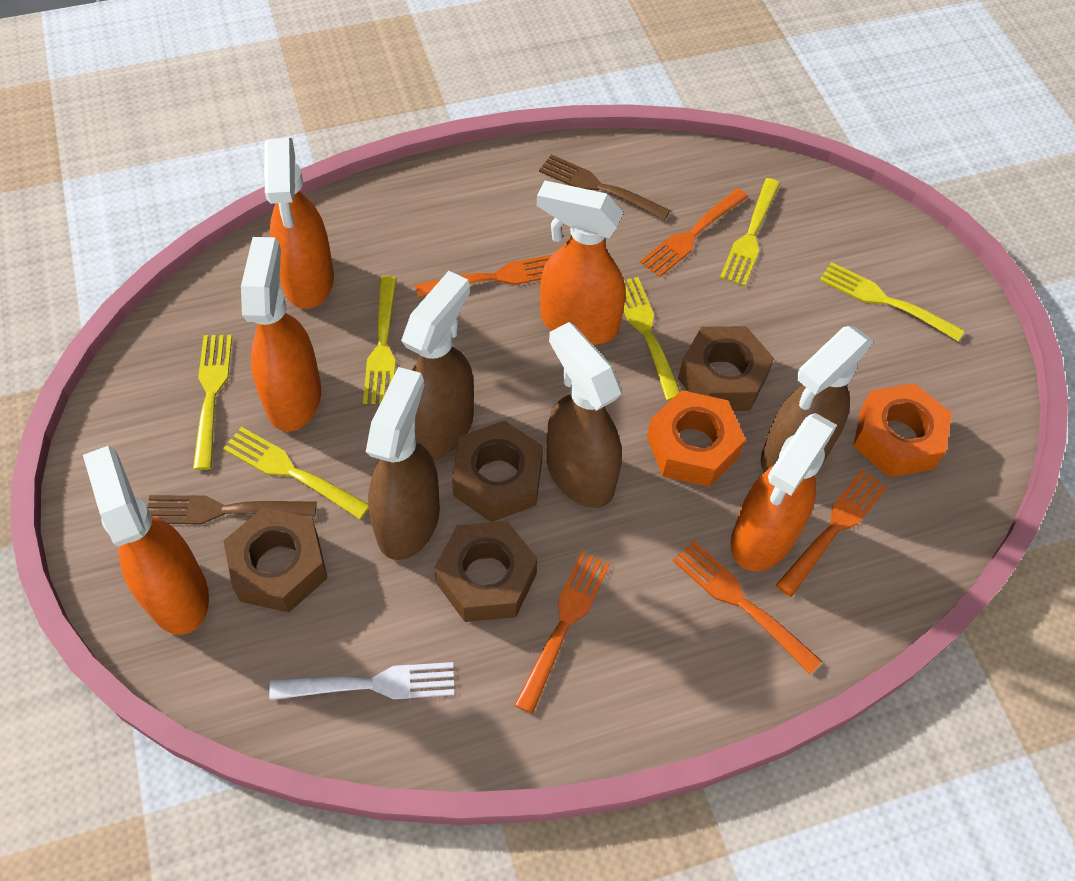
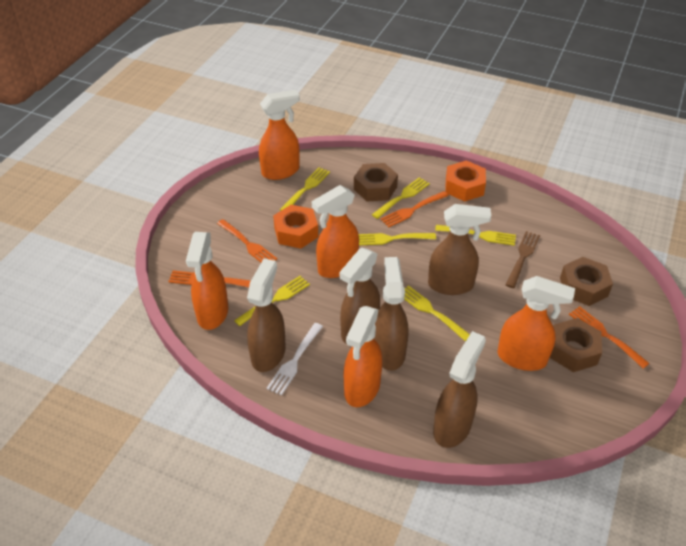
brown fork: [147,495,317,524] [539,154,671,220] = 2 -> [506,231,540,288] = 1
brown nut: [224,507,328,613] [434,521,538,622] [452,421,543,522] [678,326,774,411] = 4 -> [354,163,398,201] [550,318,602,372] [560,257,613,306] = 3
brown spray bottle: [366,367,440,560] [401,271,474,460] [547,322,622,508] [761,326,874,472] = 4 -> [247,259,286,372] [340,248,380,344] [374,257,408,371] [428,204,491,295] [433,331,486,448] = 5
orange fork: [415,254,553,298] [515,552,610,714] [640,188,748,277] [673,540,822,674] [776,469,888,597] = 5 -> [168,270,251,287] [217,219,277,262] [380,191,449,227] [569,306,650,369] = 4

